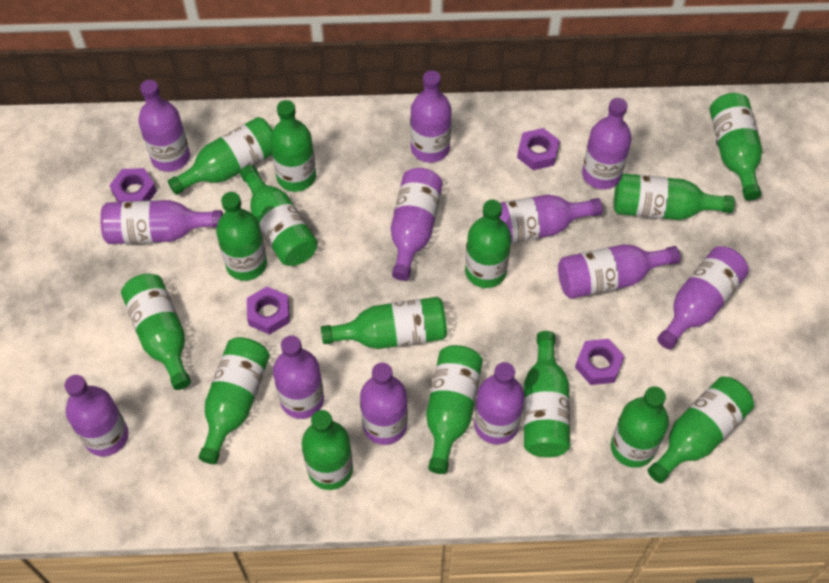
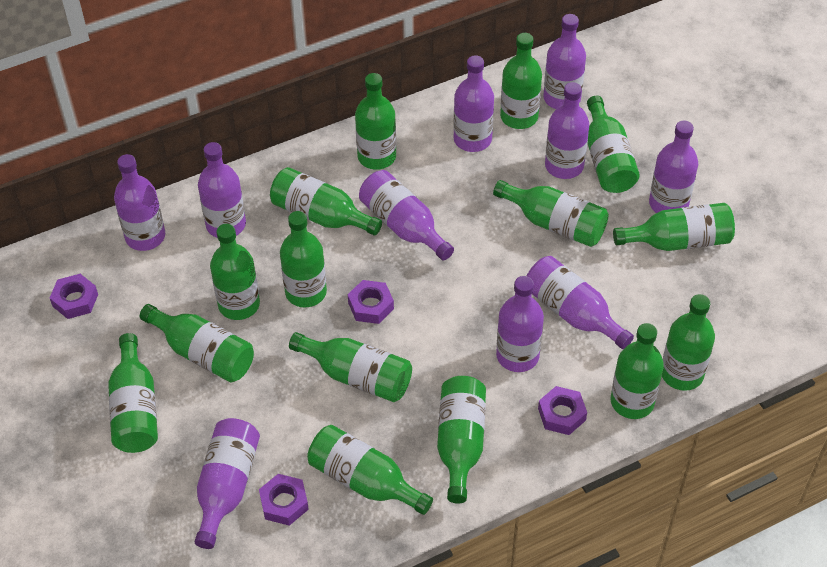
purple bottle: [64,375,129,456] [100,200,223,244] [138,80,190,172] [273,335,324,419] [360,363,408,445] [391,168,443,281] [410,70,452,163] [474,362,524,444] [483,195,603,243] [558,244,680,299] [582,98,632,189] [657,246,749,350] = 12 -> [114,154,165,251] [195,418,260,549] [198,142,246,238] [359,170,454,260] [453,55,494,152] [496,276,544,372] [527,256,634,349] [543,14,586,109] [545,82,589,179] [649,120,698,213] = 10

